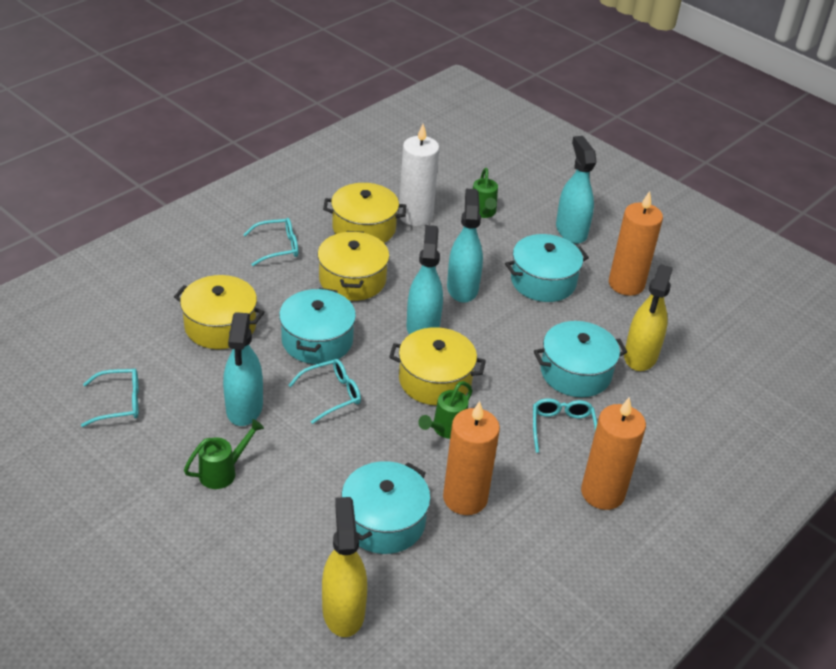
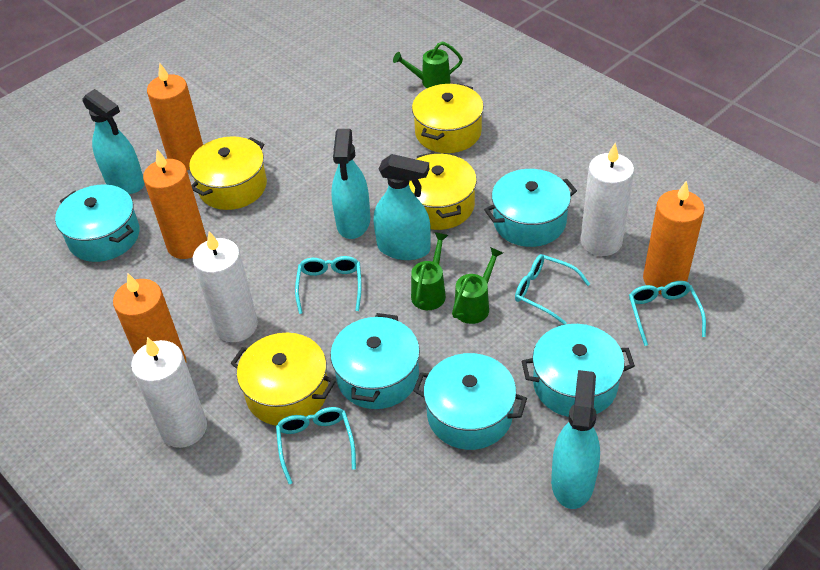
orange candle: [443,401,500,515] [581,397,646,510] [609,191,663,296] = 3 -> [113,273,187,362] [143,149,207,259] [147,63,203,170] [643,181,705,294] = 4
turquoise pot: [279,288,356,364] [341,461,431,554] [505,234,589,302] [534,321,627,397] = 4 -> [55,184,140,262] [330,313,420,409] [413,353,527,450] [484,169,577,247] [522,324,635,417] = 5
white candle: [398,124,439,226] = 1 -> [131,337,207,448] [193,231,258,342] [580,143,634,256] = 3
yellow spray bottle: [322,497,367,637] [624,264,673,371] = 2 -> none = 0

